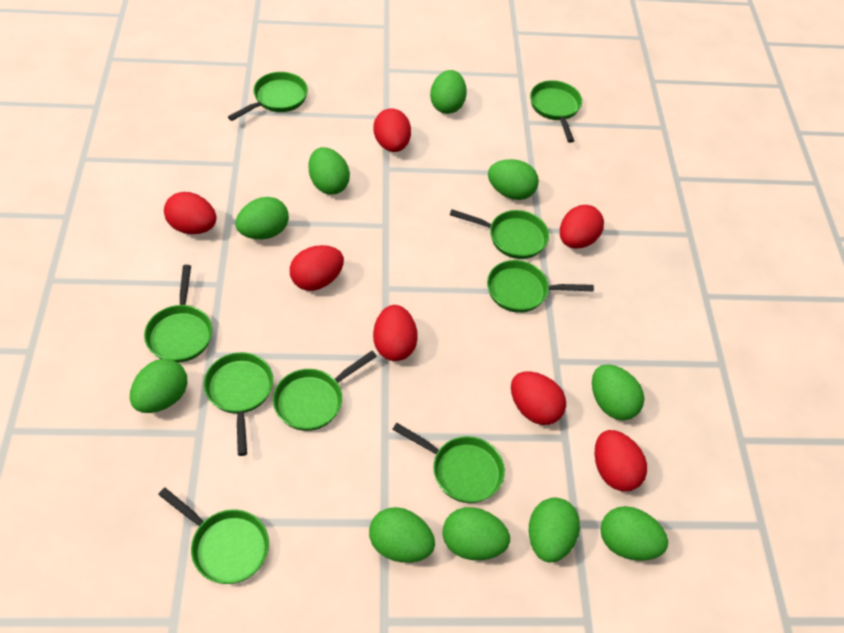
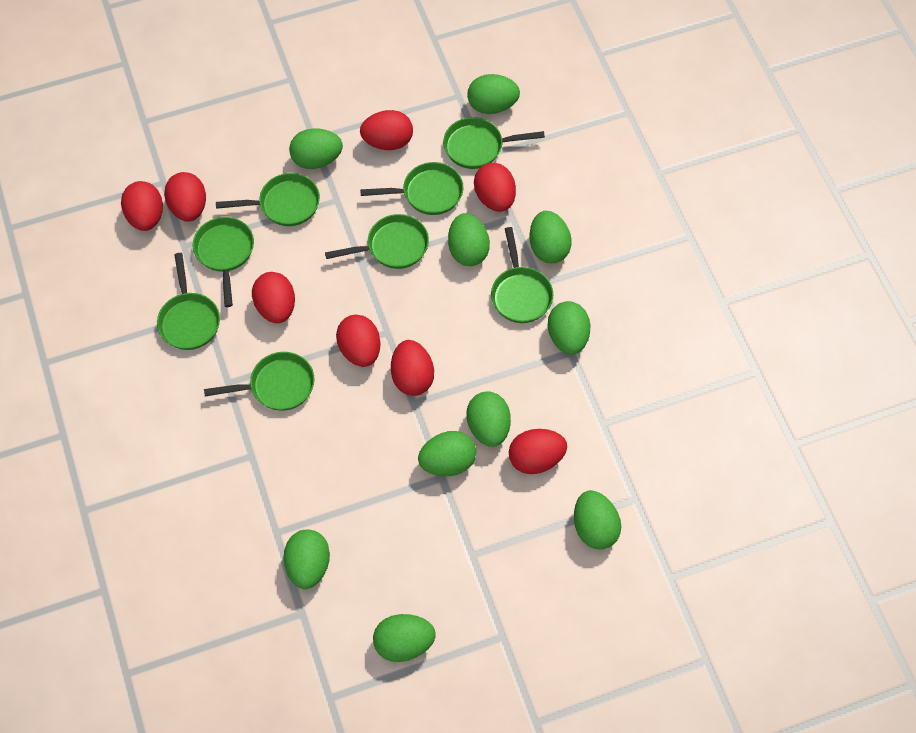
green pan: [144,265,212,363] [158,488,269,584] [204,352,273,456] [228,72,308,121] [273,351,377,431] [392,423,505,503] [450,209,549,259] [487,260,594,313] [530,80,582,143] = 9 -> [157,253,220,350] [193,217,254,307] [204,352,314,411] [216,173,320,226] [325,214,429,269] [360,162,463,215] [443,117,545,169] [491,227,553,323] = 8
red egg: [164,192,216,234] [290,245,344,291] [373,108,411,152] [373,305,418,361] [511,372,566,425] [560,205,604,248] [595,430,647,491] = 7 -> [121,181,163,231] [164,172,206,222] [252,272,295,323] [336,315,381,367] [360,110,413,150] [391,340,434,396] [474,163,516,212] [509,429,567,474] = 8

